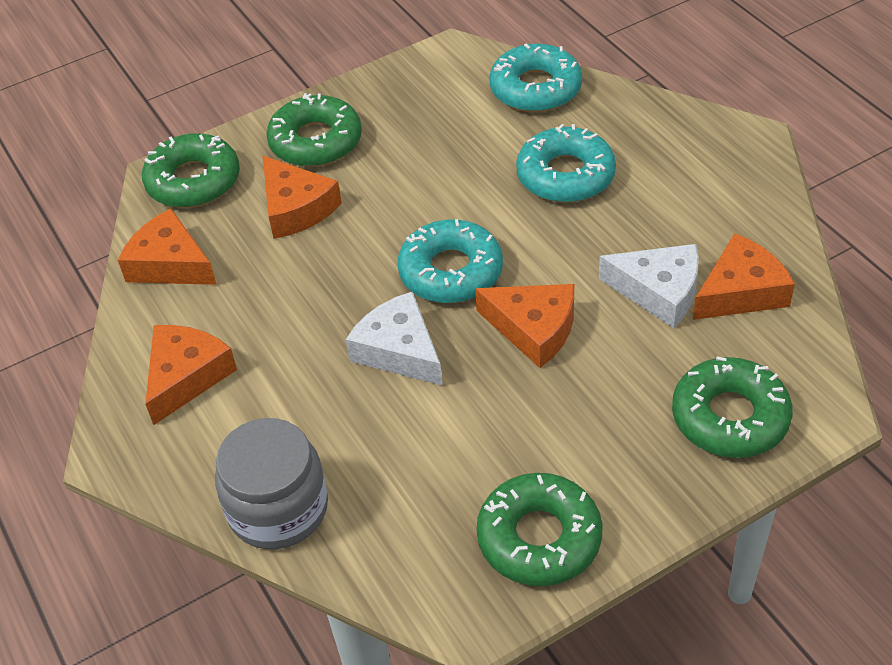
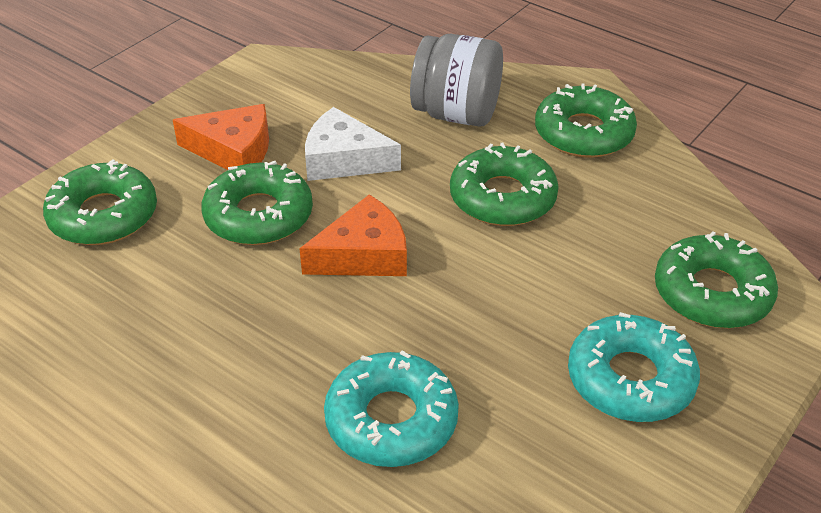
green donut: [142,133,240,208] [266,93,362,167] [477,473,602,586] [672,356,793,458] = 4 -> [43,159,157,245] [201,161,313,245] [450,143,559,226] [535,83,637,158] [655,231,778,328] = 5
orange cheese: [118,209,217,285] [145,325,237,425] [263,156,342,239] [475,284,574,368] [693,233,795,320] = 5 -> [173,104,269,170] [299,194,407,276] = 2
turquoise donut: [398,219,503,303] [490,44,582,112] [516,124,616,203] = 3 -> [324,350,459,467] [568,312,700,422] = 2
white cheese: [346,292,443,386] [599,244,699,328] = 2 -> [305,107,401,181] = 1

